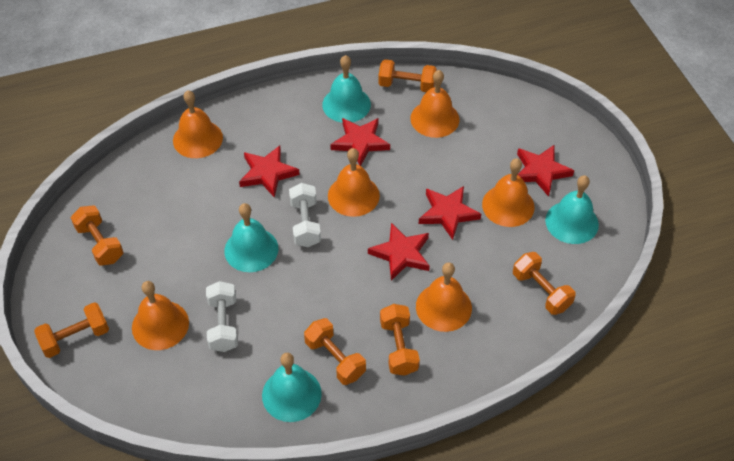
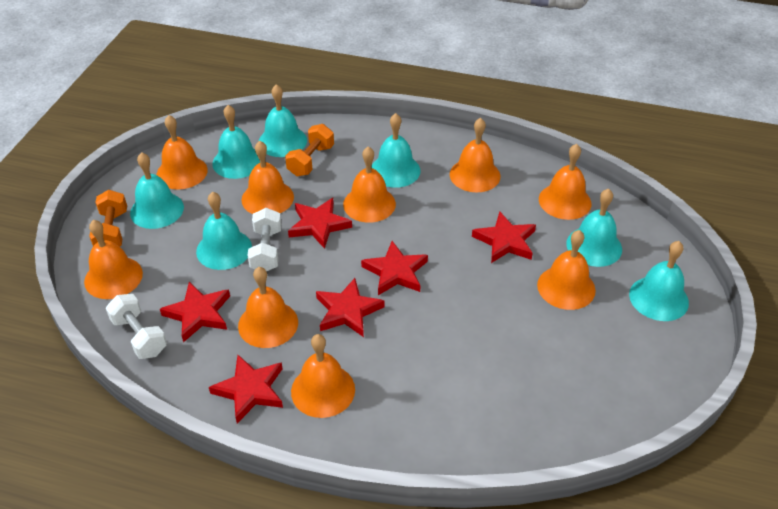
orange bell: [132,281,189,350] [173,90,223,158] [328,148,380,217] [410,70,459,138] [416,262,472,332] [482,158,535,227] = 6 -> [84,220,143,299] [157,115,208,190] [238,267,298,348] [241,141,294,214] [291,334,355,418] [343,147,396,223] [450,118,500,192] [537,230,596,310] [539,144,591,220] = 9
orange dumbbell: [34,302,109,358] [71,206,124,266] [304,318,366,385] [378,59,437,92] [380,304,420,376] [513,252,576,315] = 6 -> [89,190,127,246] [285,124,334,176] = 2
red star: [239,145,300,198] [330,118,390,166] [368,223,430,281] [419,186,481,240] [517,145,574,197] = 5 -> [160,282,230,342] [209,355,283,424] [288,198,352,249] [316,278,385,337] [361,241,428,295] [472,211,536,263] = 6
turquoise bell: [224,203,279,272] [262,353,322,422] [322,55,371,123] [545,175,599,244] = 4 -> [130,152,184,229] [196,192,252,270] [212,105,260,179] [258,84,307,157] [371,113,421,188] [566,189,622,267] [629,241,689,321] = 7

